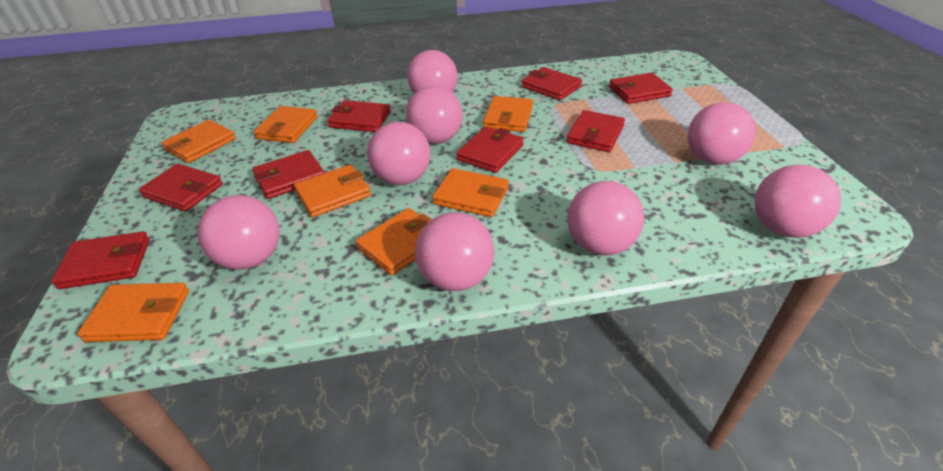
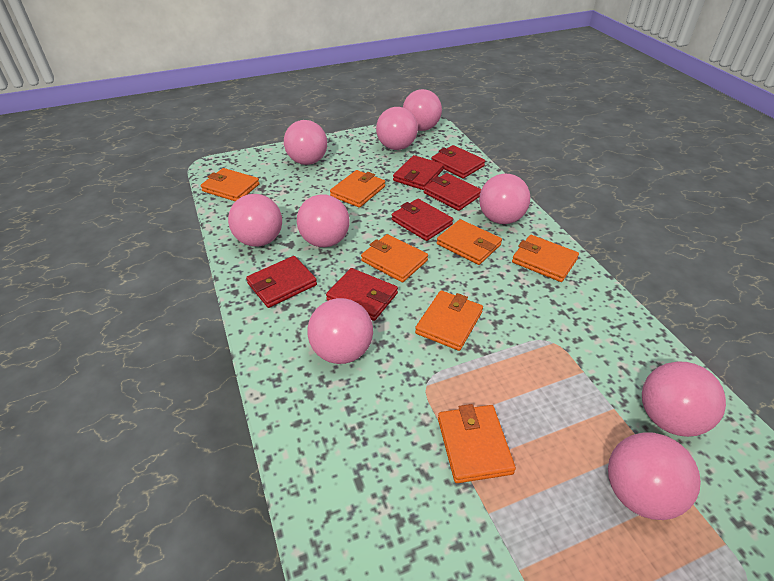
pink ball: [198,195,280,270] [367,122,430,185] [406,86,463,144] [407,50,458,94] [415,212,494,291] [567,181,644,255] [688,102,756,165] [755,165,841,238] = 8 -> [228,194,282,247] [284,120,327,165] [297,194,350,247] [307,298,373,364] [376,107,418,150] [403,89,442,131] [479,174,530,224] [608,432,701,520] [642,361,726,437] = 9
red wallet: [51,231,150,289] [138,164,223,212] [252,150,325,199] [327,100,391,132] [456,127,524,173] [521,67,582,100] [567,110,625,152] [609,73,673,104] = 8 -> [246,256,317,308] [326,268,398,321] [391,199,453,241] [393,155,444,190] [424,173,481,211] [431,145,485,178] = 6

